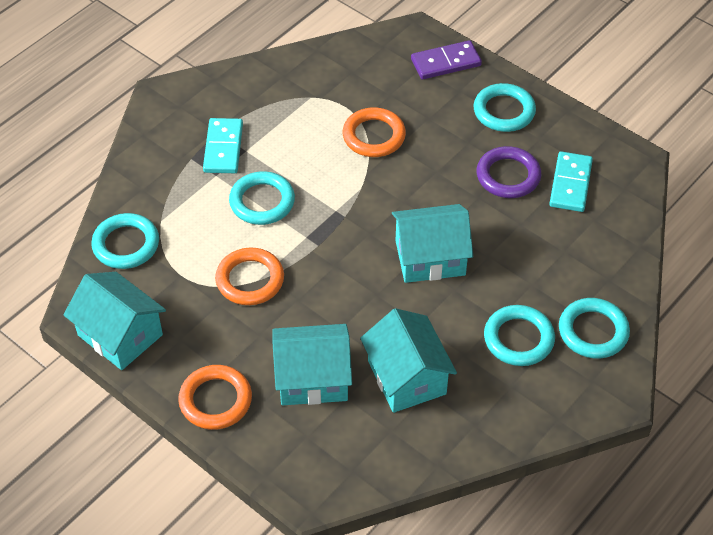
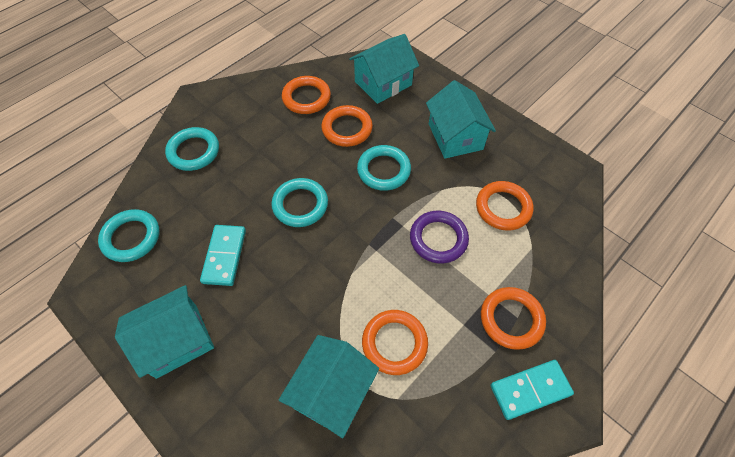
orange ring: [178,365,252,430] [215,248,284,305] [343,108,406,157] = 3 -> [282,76,331,114] [321,105,373,147] [362,310,428,375] [476,181,534,231] [481,287,546,350] = 5
purple domino: [411,40,482,80] = 1 -> none = 0
turquoise ring: [91,213,159,269] [229,171,295,225] [474,83,536,132] [484,305,555,366] [559,298,630,359] = 5 -> [98,209,159,262] [165,127,219,171] [271,178,328,227] [357,145,411,191] = 4

